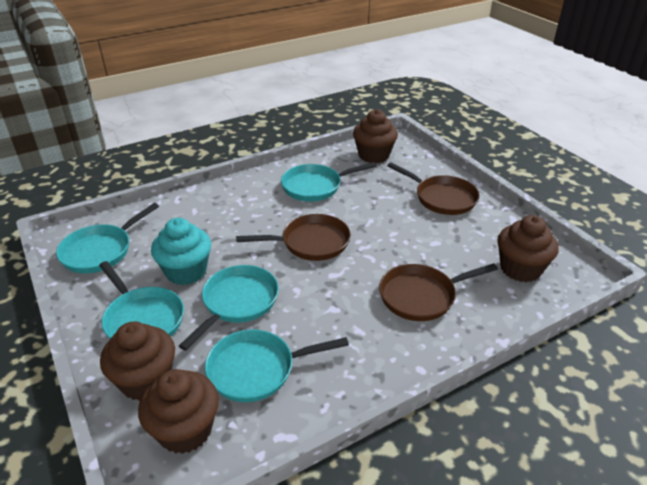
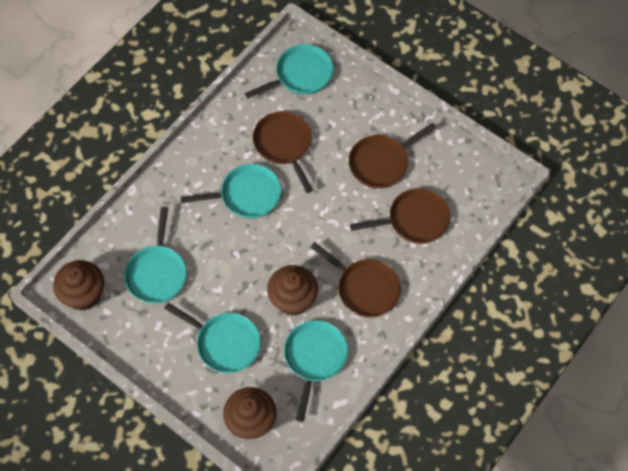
brown cupcake: [100,321,175,401] [138,369,219,454] [353,109,398,163] [497,215,559,282] = 4 -> [53,260,104,310] [223,387,276,439] [267,265,318,316] = 3
brown pan: [236,214,351,261] [379,263,498,321] [387,162,479,215] = 3 -> [253,111,313,193] [310,242,401,318] [349,123,437,189] [350,188,450,244] = 4
turquoise cupcake: [151,218,211,285] = 1 -> none = 0

